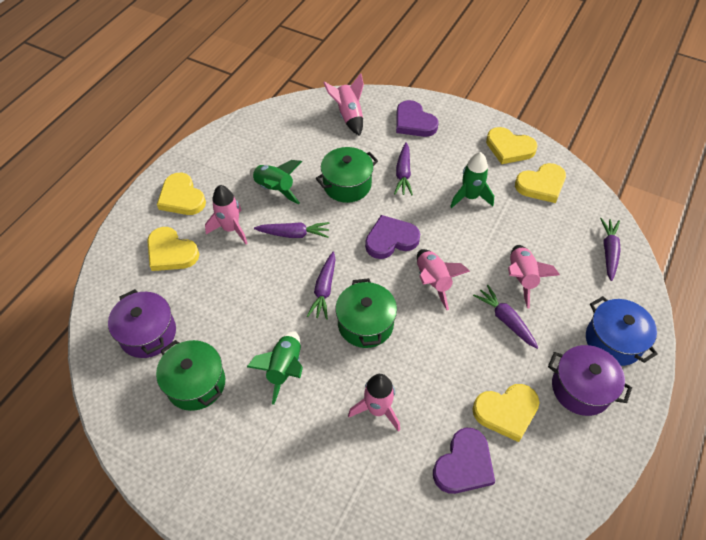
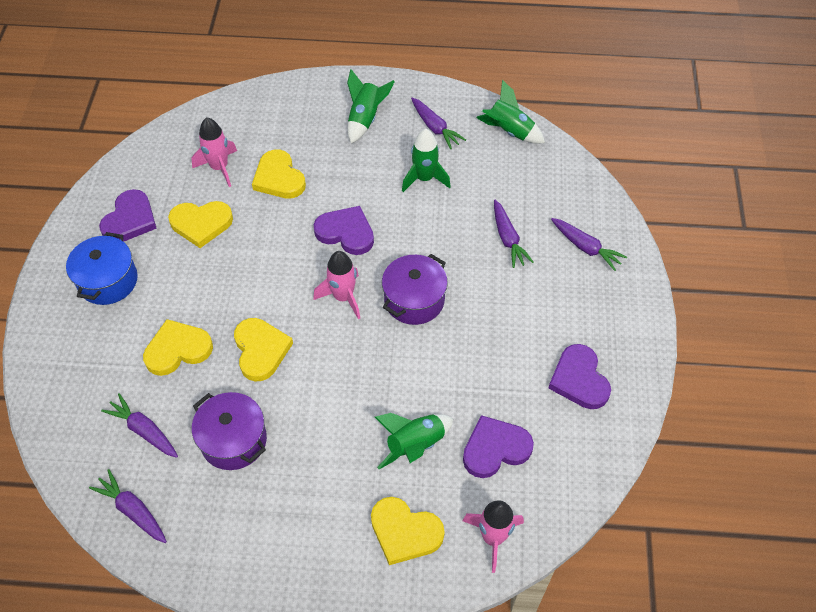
green pot: [156,340,225,411] [316,147,378,203] [336,278,397,348] = 3 -> none = 0
green rocket: [247,331,303,405] [250,160,302,204] [450,152,494,208] = 3 -> [347,69,395,144] [375,413,453,469] [402,129,451,192] [477,80,545,144] = 4
pink rocket: [205,185,247,244] [323,73,364,136] [348,374,400,432] [417,249,470,310] [508,245,560,308] = 5 -> [191,117,237,187] [313,251,360,319] [462,500,524,573] = 3
purple heart: [365,215,420,259] [396,100,439,137] [433,428,495,494] = 3 -> [99,189,157,242] [314,206,374,255] [463,415,534,478] [548,344,611,409] = 4

